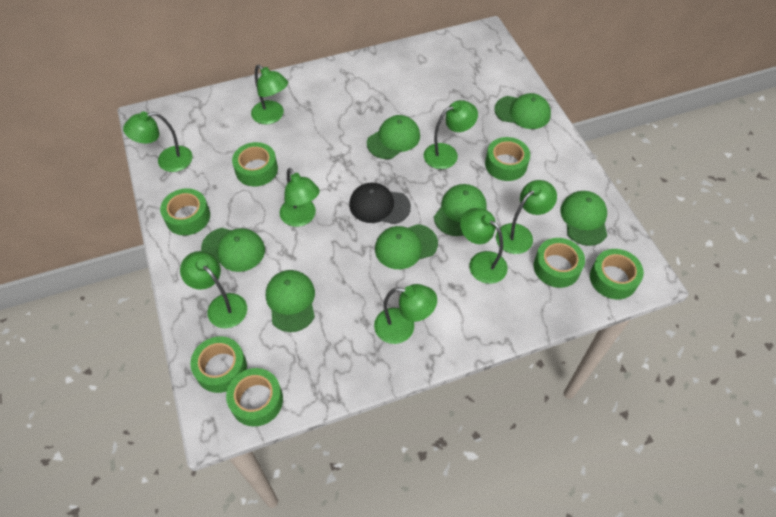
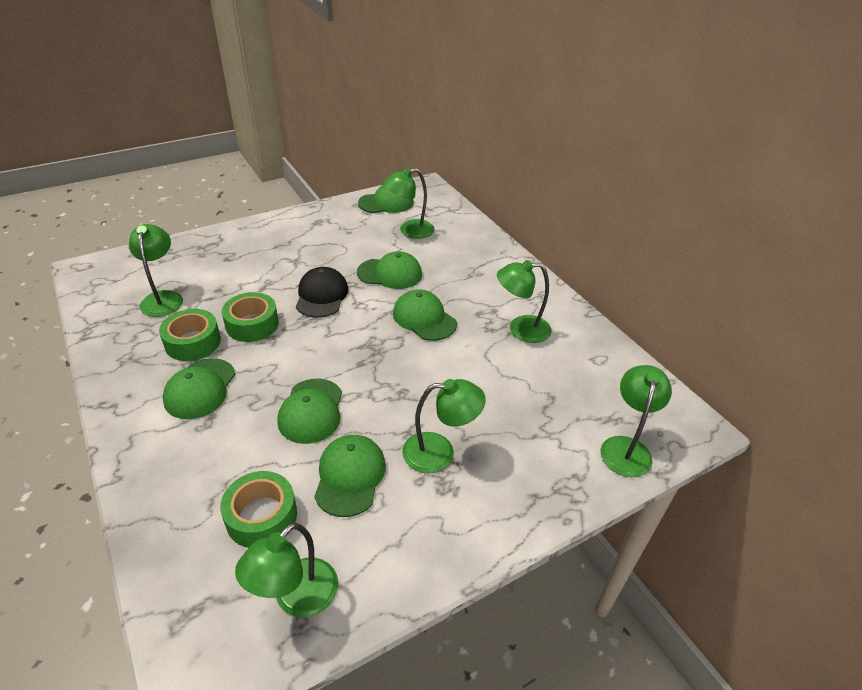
green cap: [201,228,265,272] [266,270,315,332] [367,115,420,159] [375,224,438,269] [434,184,487,236] [494,93,551,129] [561,191,607,246] = 7 -> [163,358,235,419] [277,379,342,444] [314,435,386,517] [357,251,422,289] [358,184,414,213] [393,289,457,341] = 6
green lamp: [123,112,193,172] [180,251,247,328] [251,65,288,124] [279,168,320,227] [374,284,437,344] [424,100,478,169] [460,208,508,284] [496,180,557,254] = 8 -> [129,224,183,317] [235,522,338,617] [384,168,434,239] [402,379,486,474] [497,260,552,343] [600,365,672,477] = 6
green tape: [160,188,210,235] [190,336,247,393] [226,368,283,427] [232,142,278,186] [485,137,530,181] [534,238,585,288] [590,249,644,299] = 7 -> [159,309,221,361] [220,471,297,548] [222,292,279,342] = 3

